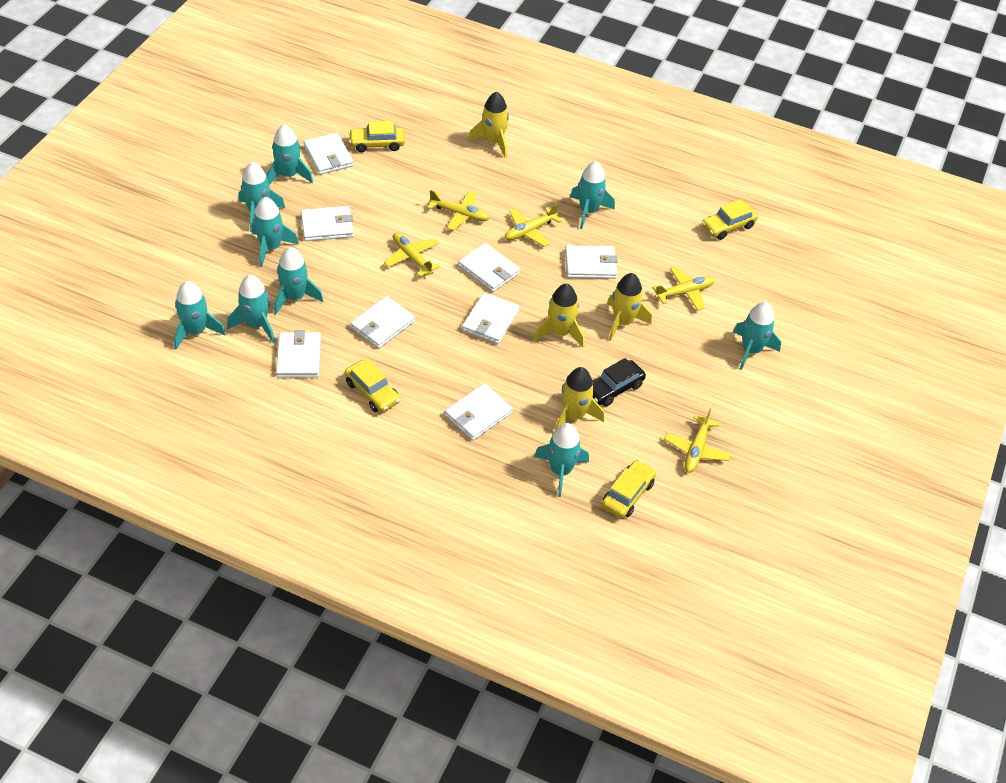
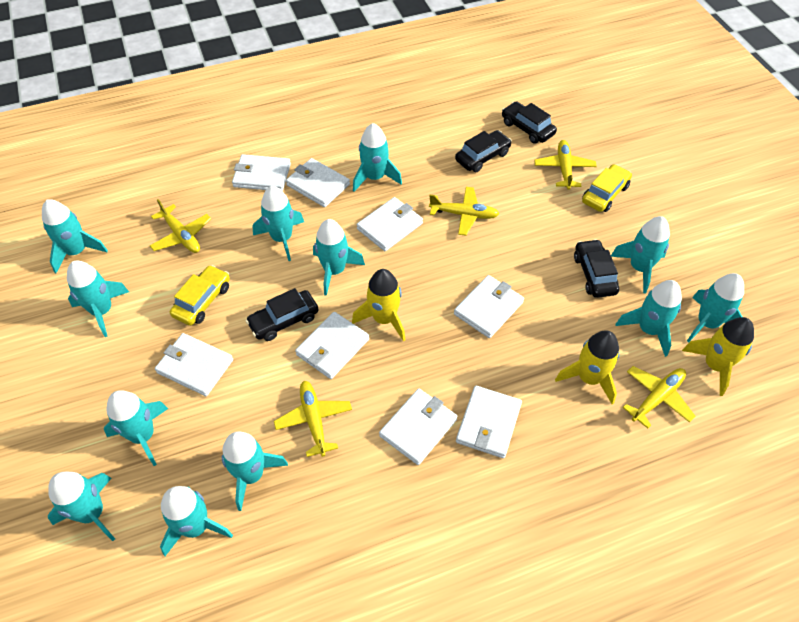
black car: [592,358,646,407] = 1 -> [246,288,319,341] [455,130,512,172] [502,101,557,144] [574,239,619,298] = 4
turquoise rocket: [174,281,226,349] [227,275,275,342] [239,162,285,232] [253,197,299,267] [266,124,313,185] [274,247,324,314] [534,423,589,497] [570,161,615,229] [733,302,781,370] = 9 -> [42,199,108,273] [48,472,115,541] [67,261,129,337] [104,390,168,466] [160,486,233,556] [222,431,288,511] [253,186,304,261] [313,219,365,296] [353,123,402,192] [611,216,670,293] [616,280,682,357] [687,273,744,342] = 12
yellow car: [344,359,400,412] [348,121,405,152] [602,460,656,518] [702,199,758,240] = 4 -> [170,265,230,326] [582,164,632,212] = 2
yellow rocket: [468,91,509,158] [533,284,584,347] [555,367,604,430] [607,273,652,341] = 4 -> [352,269,406,341] [555,330,619,404] [682,317,754,396] = 3

